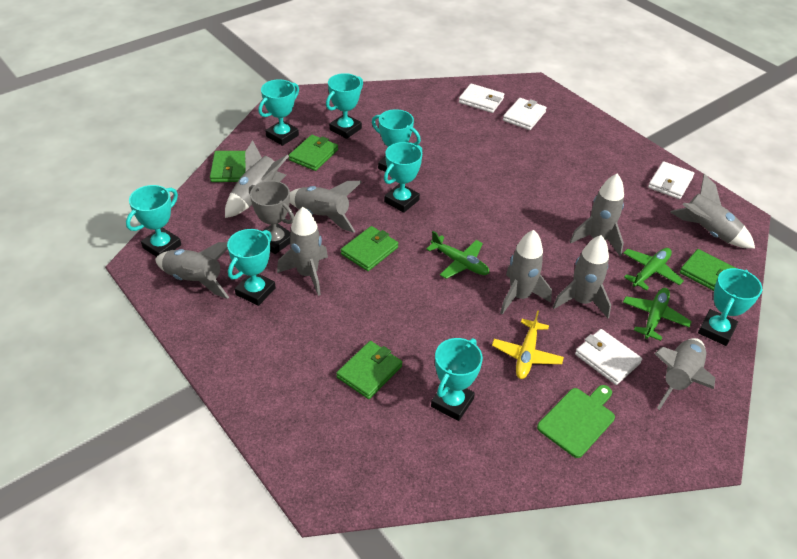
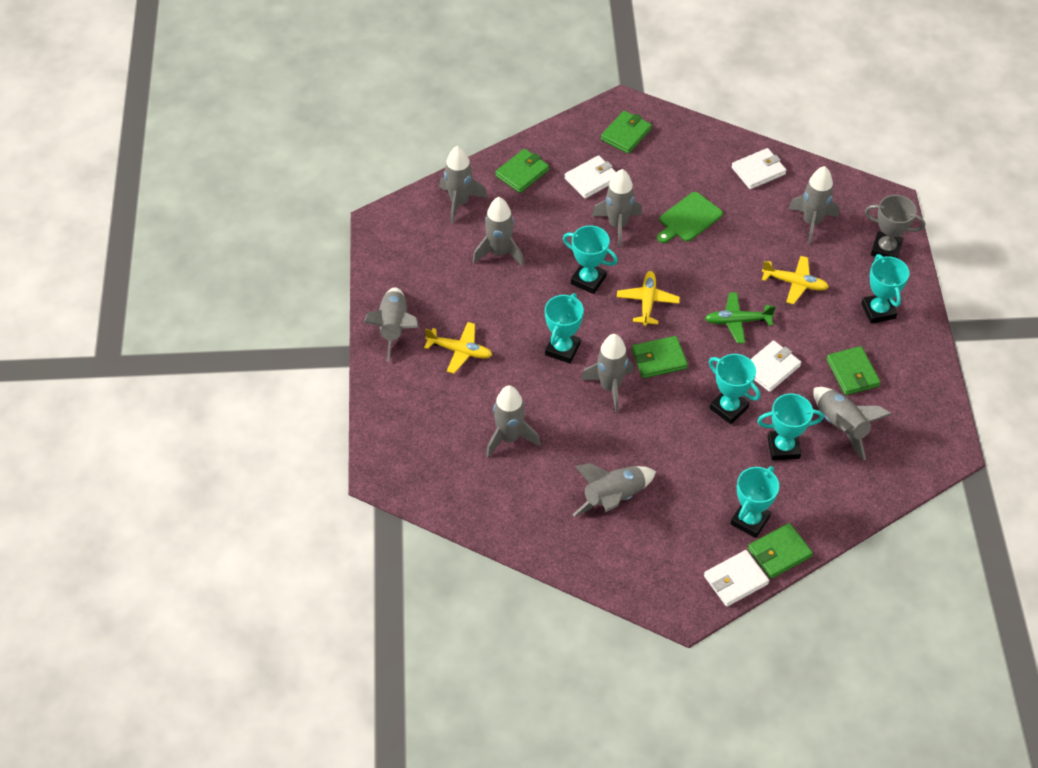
green plane: [426,231,489,279] [623,248,684,291] [623,288,692,341] = 3 -> [705,292,776,344] = 1
turquoise trophy: [126,185,181,257] [227,229,276,306] [258,79,299,146] [326,73,363,139] [372,109,421,172] [384,142,422,213] [431,338,483,421] [698,268,763,346] = 8 -> [545,293,584,363] [563,226,618,294] [709,354,760,424] [730,466,779,538] [757,393,824,460] [861,254,909,324] = 6
yellow plane: [492,310,564,379] = 1 -> [424,322,492,374] [617,271,680,326] [762,256,829,304] = 3

